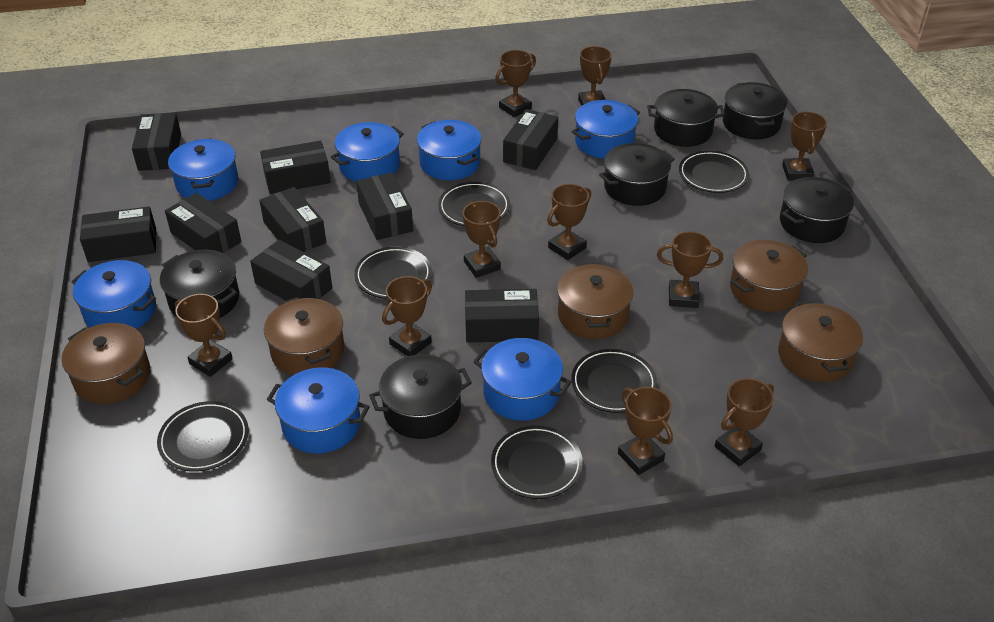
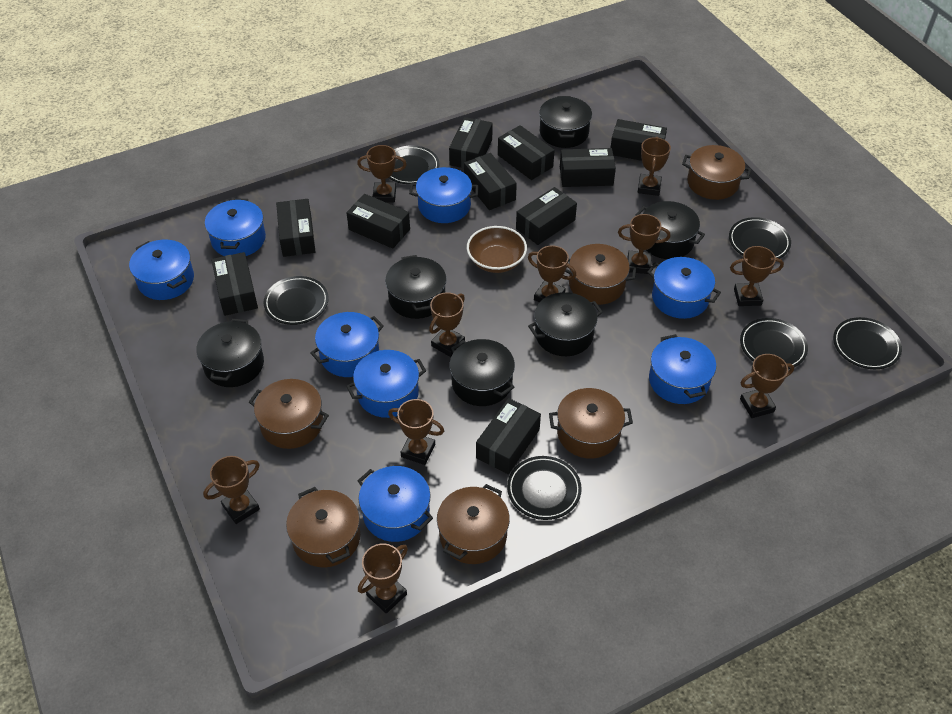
black box: [80,207,156,262] [132,113,181,171] [165,193,241,253] [250,240,332,301] [259,187,326,252] [260,141,331,194] [356,172,413,240] [465,289,539,343] [503,109,558,170] = 9 -> [211,252,258,316] [276,199,315,257] [346,194,410,249] [449,117,493,168] [464,153,517,210] [476,398,541,474] [498,125,555,180] [516,187,577,245] [560,148,616,187] [611,119,667,161] = 10
blue pot: [71,260,156,329] [168,138,238,201] [267,368,370,453] [331,122,404,182] [417,120,482,180] [473,338,571,421] [572,100,640,159] = 7 -> [129,240,194,300] [205,198,266,256] [310,312,384,377] [346,350,426,418] [358,466,433,542] [409,167,479,223] [647,257,721,319] [649,334,716,404] = 8
brown bowl: none = 0 -> [467,226,527,273] = 1
brown pot: [62,323,150,404] [264,297,344,375] [557,263,633,339] [730,240,808,312] [778,301,863,382] = 5 -> [249,379,329,449] [286,487,360,567] [437,484,510,564] [549,388,633,459] [565,244,636,305] [682,145,751,200] = 6

